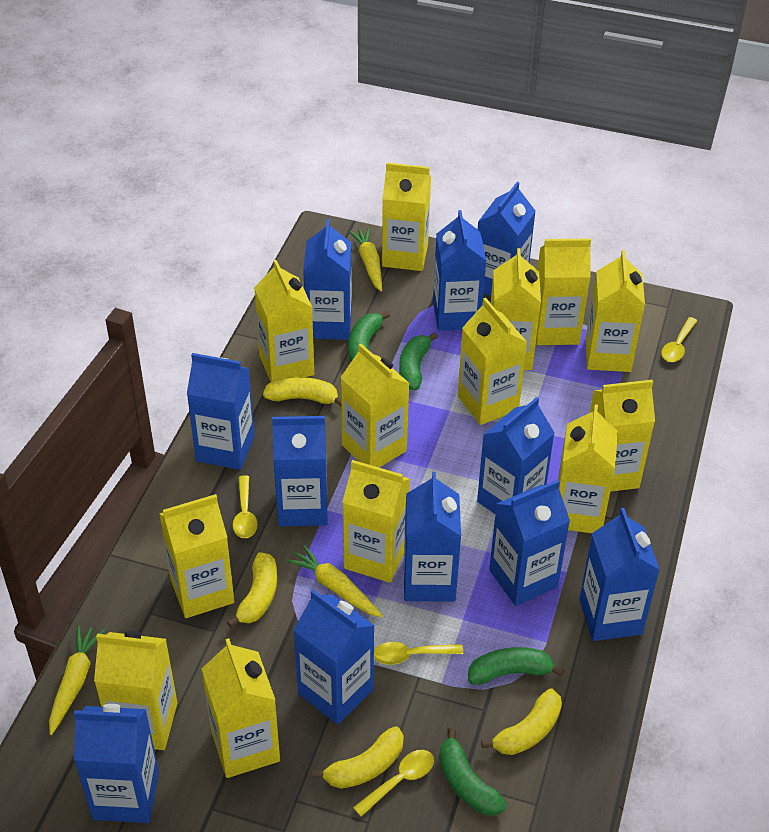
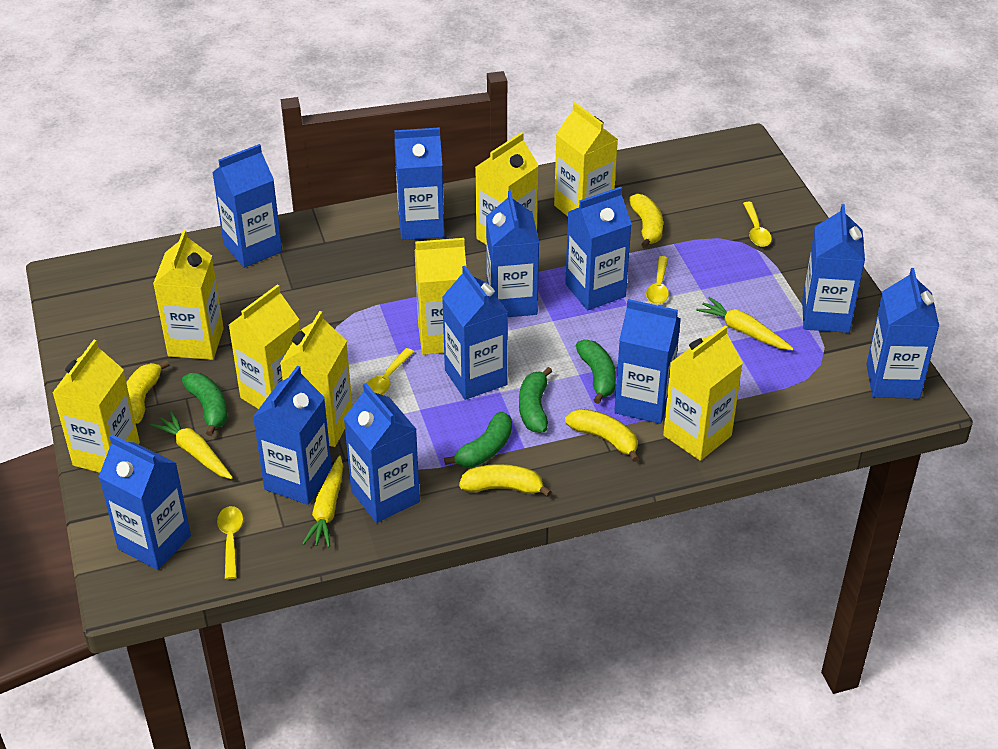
yellow carton: [94,631,177,750] [159,494,234,618] [202,638,280,778] [254,260,314,382] [340,344,410,467] [342,460,410,583] [382,162,431,271] [458,298,528,425] [491,248,541,370] [536,239,591,345] [558,405,618,533] [586,250,645,372] [590,380,655,492] = 13 -> [53,340,140,473] [153,230,224,360] [229,285,300,409] [280,311,352,447] [415,238,466,355] [476,132,539,244] [554,102,618,216] [663,326,743,461] = 8

